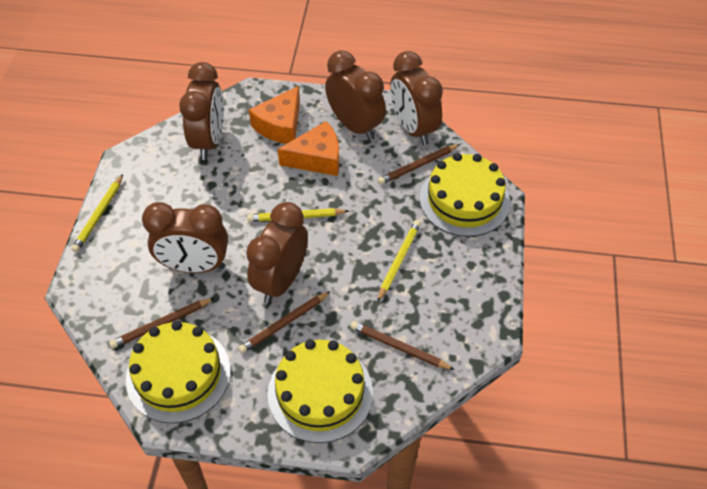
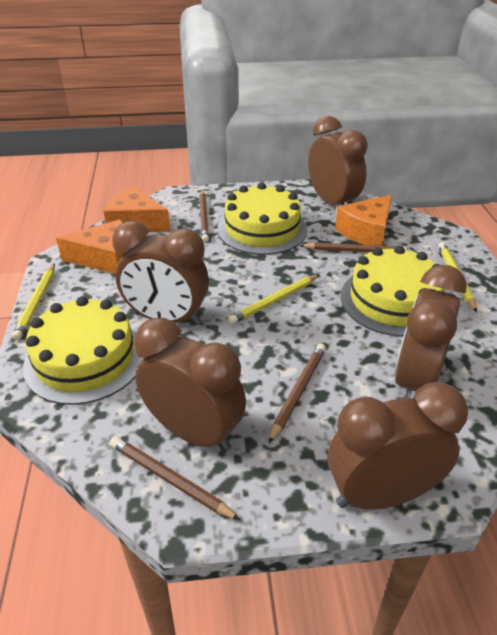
orange cheese: [249,86,300,144] [278,121,339,176] = 2 -> [56,219,125,274] [104,186,170,232] [335,195,392,246] = 3

